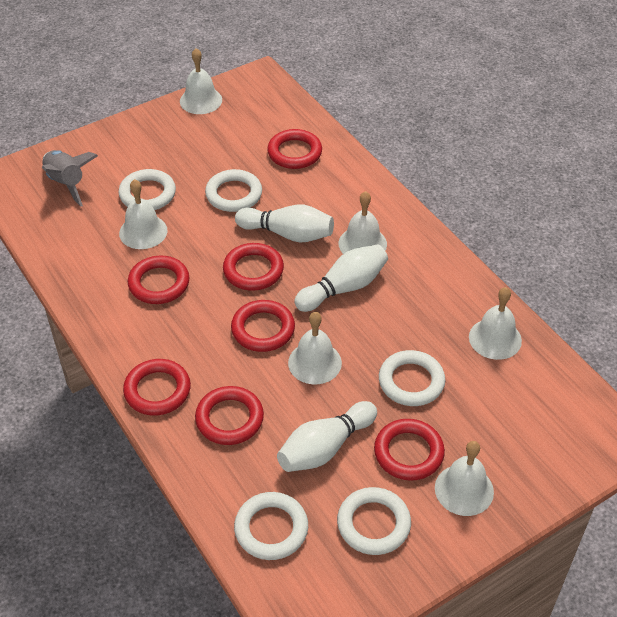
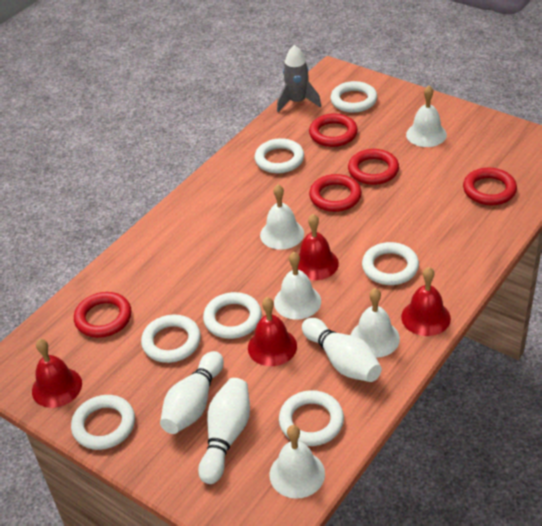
red bell: none = 0 -> [32,339,82,408] [248,297,297,366] [298,214,339,280] [401,267,451,336] = 4
red ring: [123,359,191,416] [128,256,189,304] [195,386,264,445] [223,243,284,291] [231,300,295,352] [267,129,322,169] [374,419,445,481] = 7 -> [74,292,132,338] [309,114,358,147] [309,174,362,212] [348,149,399,185] [463,168,517,205] = 5
white bell: [119,179,168,249] [180,48,222,114] [288,312,342,385] [339,191,387,254] [435,441,494,516] [469,287,522,360] = 6 -> [260,185,304,250] [270,425,325,499] [274,252,321,320] [350,288,400,358] [406,86,447,147] = 5
white ring: [118,169,176,210] [205,169,262,212] [234,492,308,560] [337,487,411,555] [379,350,445,406] = 5 -> [71,395,135,450] [141,315,201,363] [203,292,262,339] [255,138,304,173] [279,390,344,446] [330,81,377,113] [362,242,419,285] = 7

